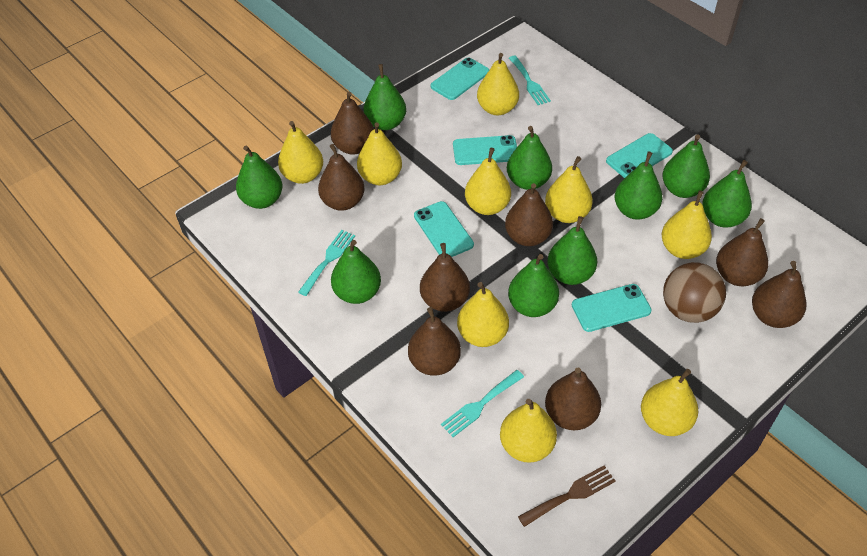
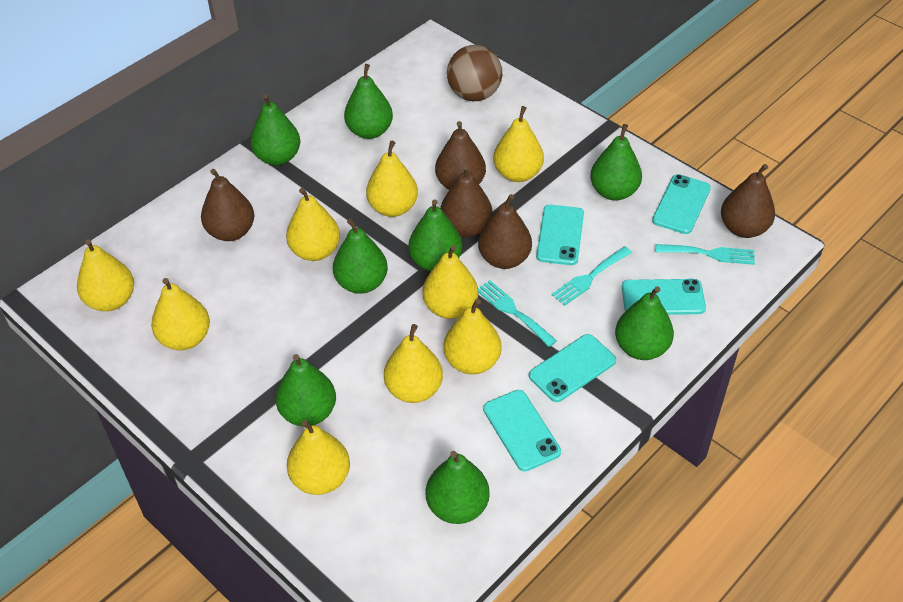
brown fork: [518,465,616,527] = 1 -> none = 0
brown pear: [318,144,365,211] [331,92,374,155] [408,307,461,376] [420,243,470,312] [505,183,553,246] [545,367,601,430] [716,218,768,286] [752,261,806,328] = 8 -> [201,169,254,241] [435,121,486,190] [440,165,492,237] [478,194,532,269] [721,164,775,238] = 5
green pear: [236,146,283,209] [331,240,381,304] [364,64,406,130] [507,126,552,190] [508,254,559,317] [547,216,597,285] [615,151,663,220] [662,134,710,198] [702,160,752,228] = 9 -> [250,94,300,165] [276,354,336,426] [333,219,388,294] [344,64,393,139] [409,199,462,271] [426,451,490,524] [590,124,642,201] [615,286,674,360] = 8

